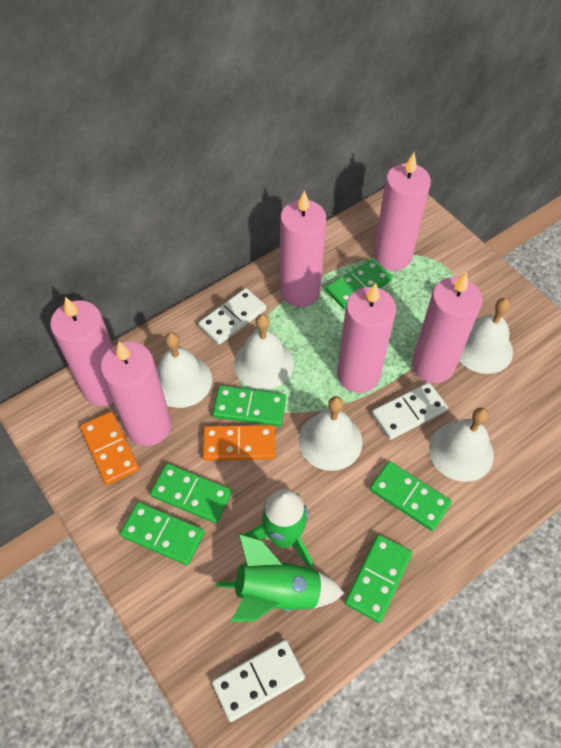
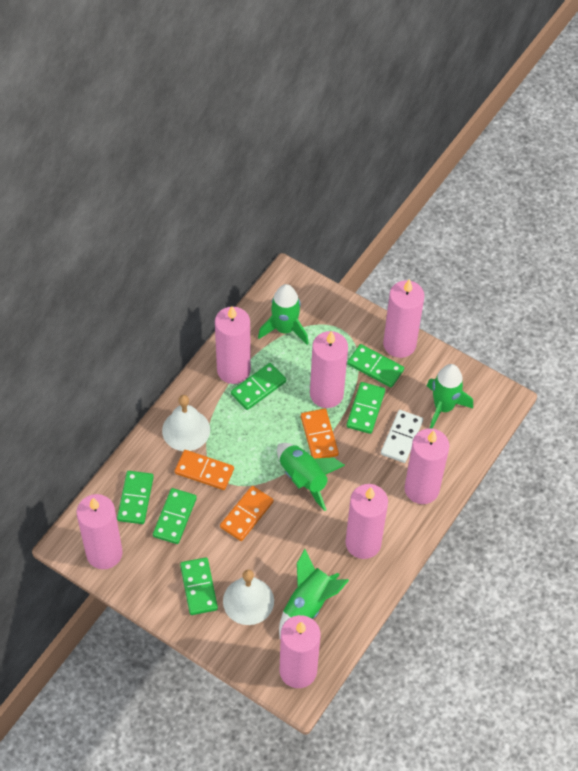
green rocket: [216,533,345,622] [244,489,314,569] = 2 -> [258,284,309,345] [277,443,345,511] [279,549,349,639] [427,364,473,429] = 4
orange domino: [80,411,139,485] [203,425,275,461] = 2 -> [175,450,234,490] [220,486,273,541] [301,409,339,458] = 3
pink candle: [50,297,114,406] [100,342,172,446] [280,190,326,307] [337,283,396,393] [373,153,431,271] [412,272,483,383] = 6 -> [77,494,122,569] [215,306,251,384] [280,615,320,688] [310,331,348,408] [345,484,388,559] [383,279,425,358] [404,428,449,504] = 7
white bell: [156,332,212,408] [234,314,294,390] [299,396,363,471] [429,407,494,482] [459,298,513,374] = 5 -> [162,395,210,451] [223,570,274,625] = 2
white domino: [199,288,266,345] [212,640,305,722] [372,382,448,440] = 3 -> [381,410,423,463] = 1

